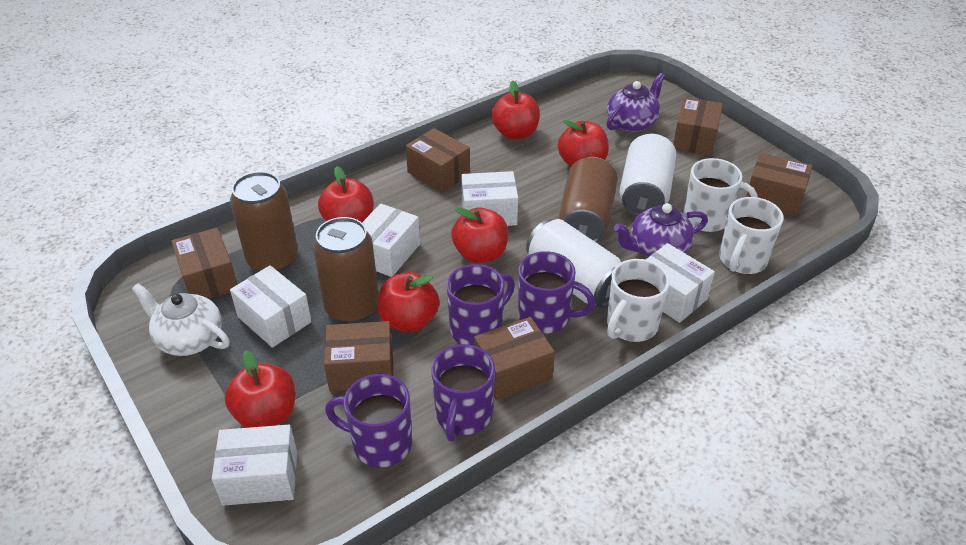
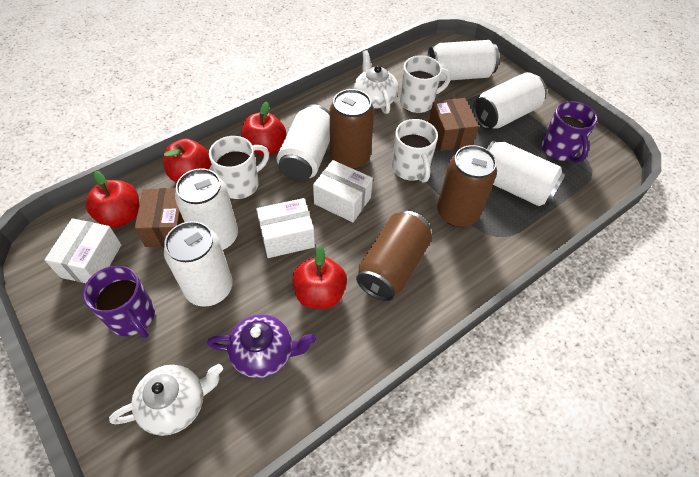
brown box: [171,228,237,299] [324,321,393,392] [406,128,470,193] [474,317,555,400] [673,97,723,156] [746,153,812,216] = 6 -> [135,188,184,247] [429,98,479,151] = 2
purple mug: [325,374,412,468] [431,344,495,441] [446,264,515,345] [518,251,595,334] = 4 -> [83,265,155,338] [541,101,598,163] = 2
purple teapot: [606,73,665,132] [614,203,708,257] = 2 -> [207,314,316,378] = 1
red apple: [224,350,295,428] [318,166,373,222] [377,272,440,332] [451,207,508,263] [491,80,540,140] [558,120,609,166] = 6 -> [85,171,139,228] [163,139,211,182] [242,102,286,156] [292,246,347,309] = 4
white box: [212,425,297,506] [230,265,312,348] [362,204,420,277] [461,171,518,226] [646,243,715,323] = 5 -> [45,218,121,283] [256,198,315,258] [313,160,373,222] = 3
white can: [526,219,621,308] [619,133,676,216] = 2 -> [164,221,233,307] [175,168,238,250] [277,104,330,181] [427,40,499,81] [473,72,547,129] [487,141,566,206] = 6
white teapot: [132,283,230,356] = 1 -> [109,364,223,436] [354,50,399,114] = 2

